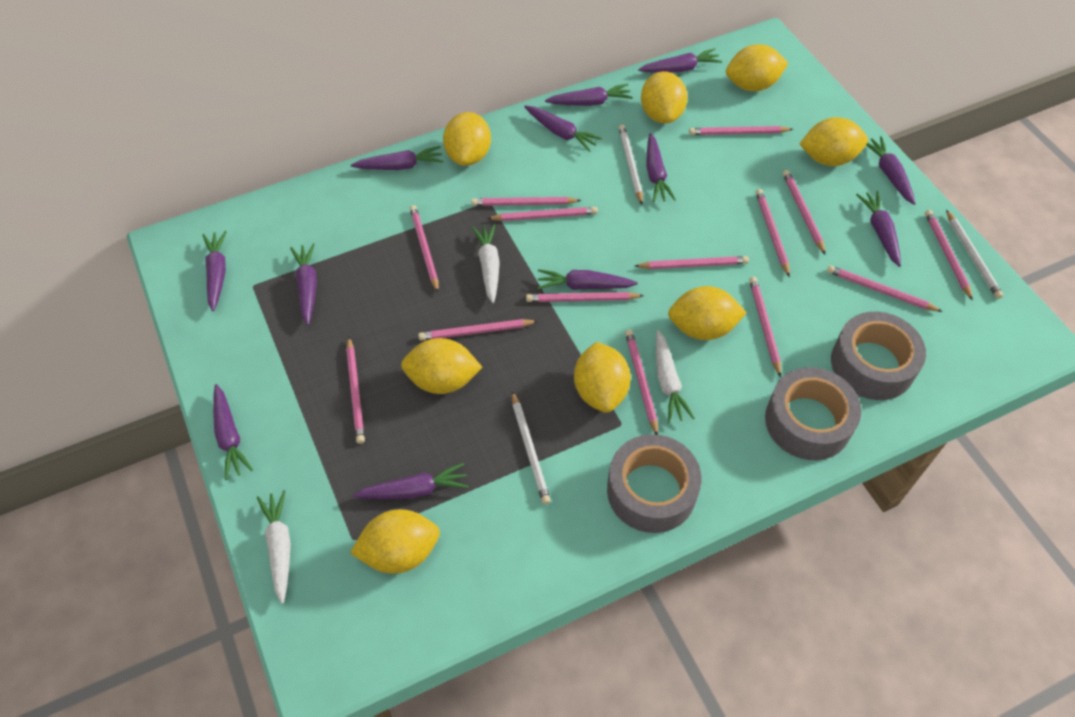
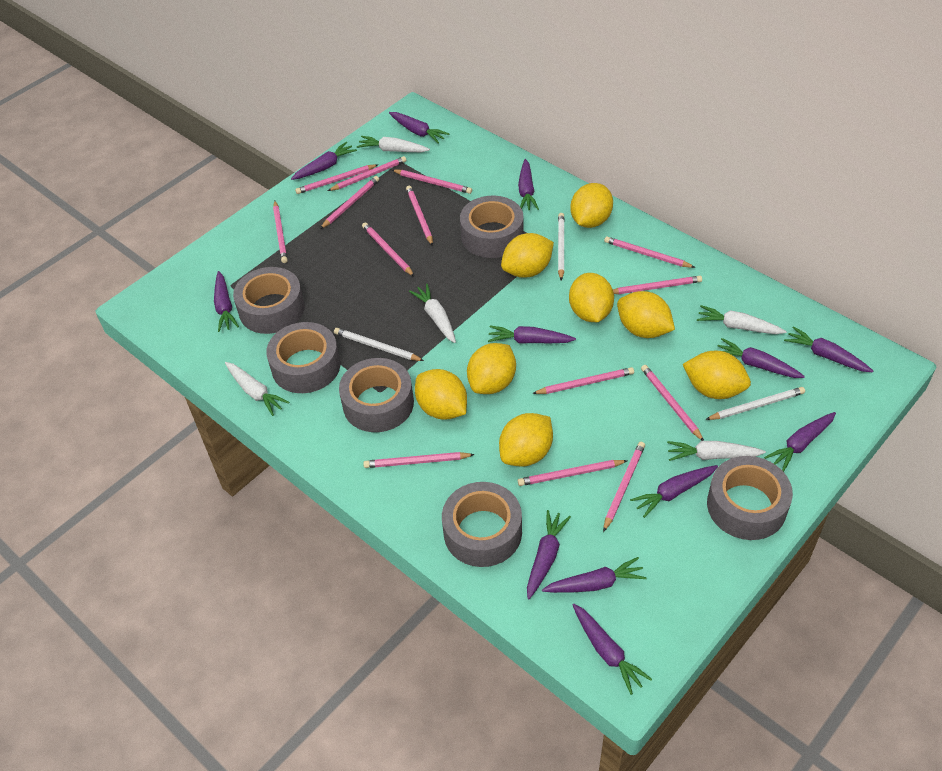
grey tape: [607,434,702,533] [765,367,861,460] [831,312,926,400] = 3 -> [233,267,305,334] [266,322,340,393] [339,358,414,432] [442,482,522,567] [460,196,524,258] [707,456,793,540] = 6
white carrot: [257,490,291,604] [472,224,500,303] [656,330,694,423] = 3 -> [225,362,290,416] [357,136,430,152] [409,284,456,343] [667,441,766,461] [697,305,787,334] = 5

